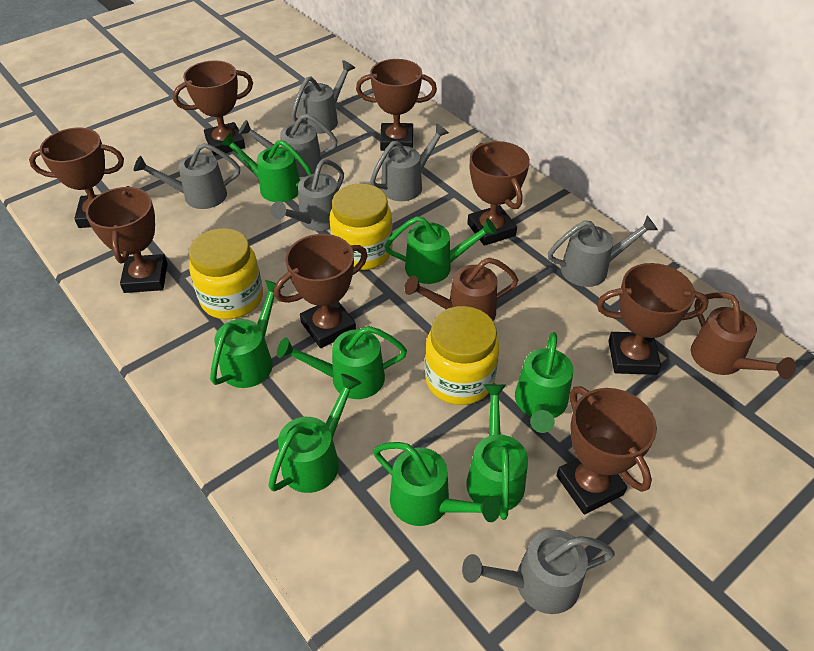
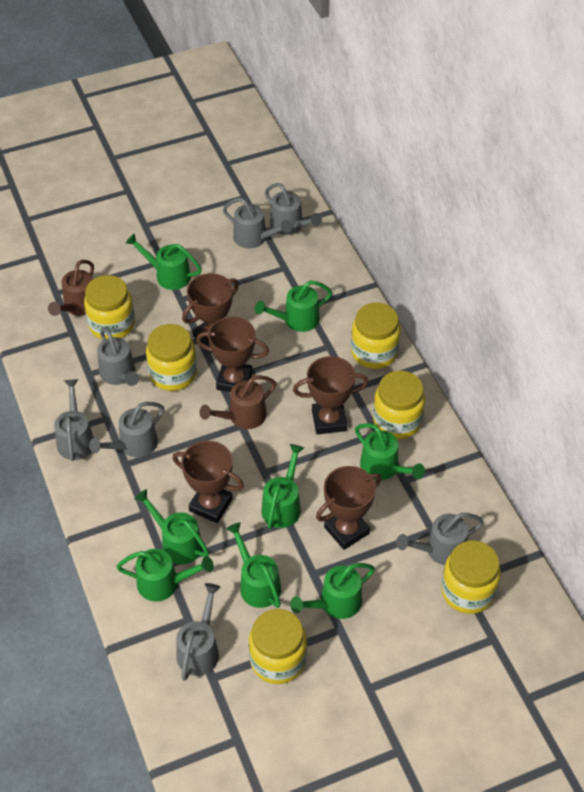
brown trophy: [29,128,124,228] [86,186,168,293] [173,60,253,156] [274,234,368,348] [356,59,437,151] [467,141,530,246] [556,386,657,515] [597,263,709,375] = 8 -> [172,441,244,523] [182,273,239,353] [196,316,269,392] [293,356,368,434] [316,466,382,550] = 5
yellow jar: [189,228,263,319] [329,184,393,270] [425,306,499,405] = 3 -> [84,275,135,339] [146,324,197,391] [249,609,307,684] [351,303,401,369] [373,371,425,439] [441,540,501,614] = 6

